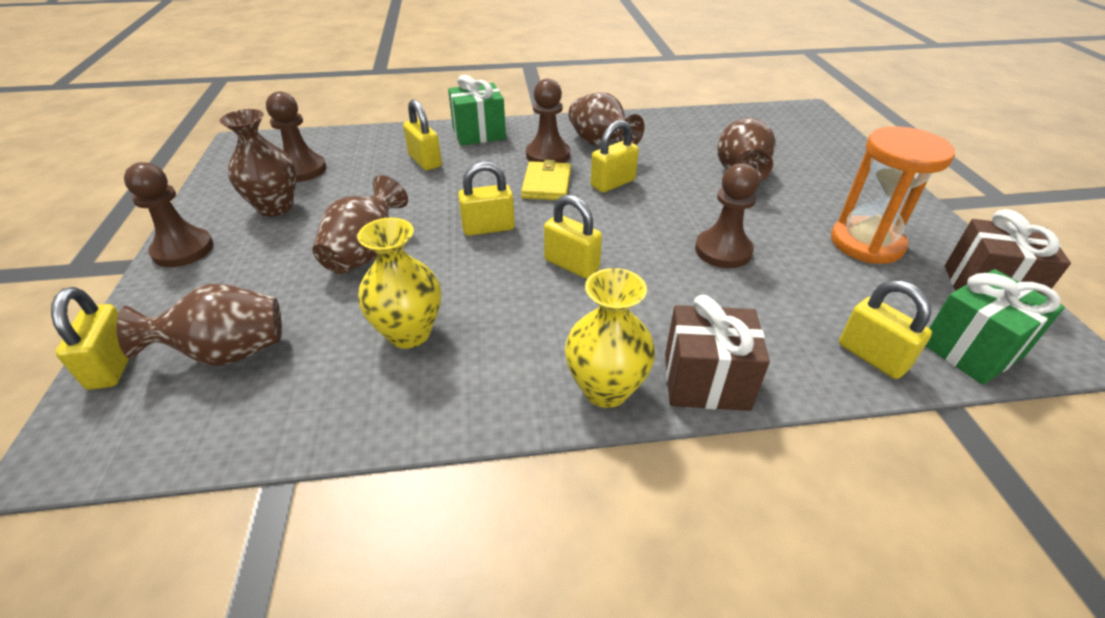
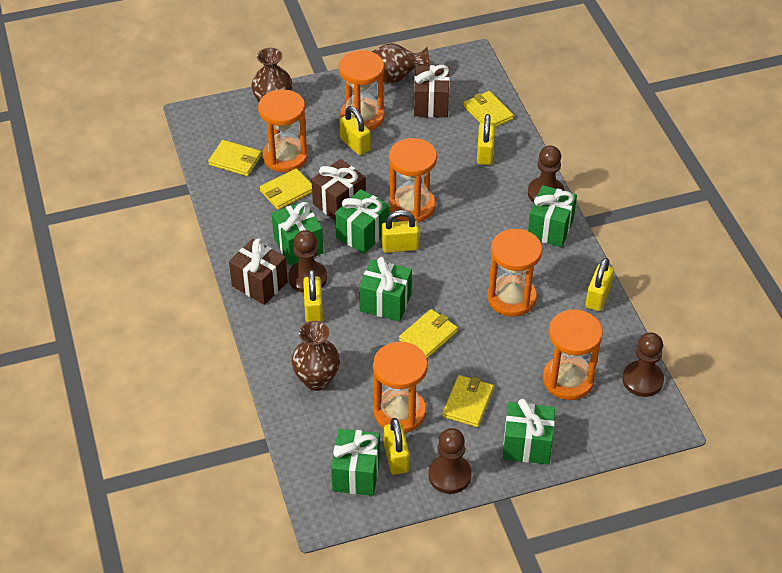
brown gift: [665,295,770,411] [945,209,1071,296] = 2 -> [229,238,288,305] [311,159,366,220] [414,65,450,117] = 3
brown vase: [116,284,282,366] [220,109,296,217] [312,175,408,274] [568,92,645,146] [717,118,776,182] = 5 -> [251,48,292,102] [292,321,340,391] [372,43,430,83] = 3
green gift: [448,75,506,146] [926,269,1065,385] = 2 -> [272,201,323,265] [331,429,380,496] [335,189,389,254] [359,257,412,321] [503,399,555,464] [528,185,577,247] = 6
orange hourglass: [831,126,955,264] = 1 -> [258,89,308,173] [339,50,385,131] [373,342,428,433] [389,138,437,223] [487,229,542,317] [543,309,603,400] = 6
yellow vase: [357,218,441,348] [565,268,655,408] = 2 -> none = 0
yellow wallet: [521,160,571,200] = 1 -> [208,140,262,176] [260,168,312,210] [399,309,458,358] [442,375,494,427] [464,91,514,127] = 5

